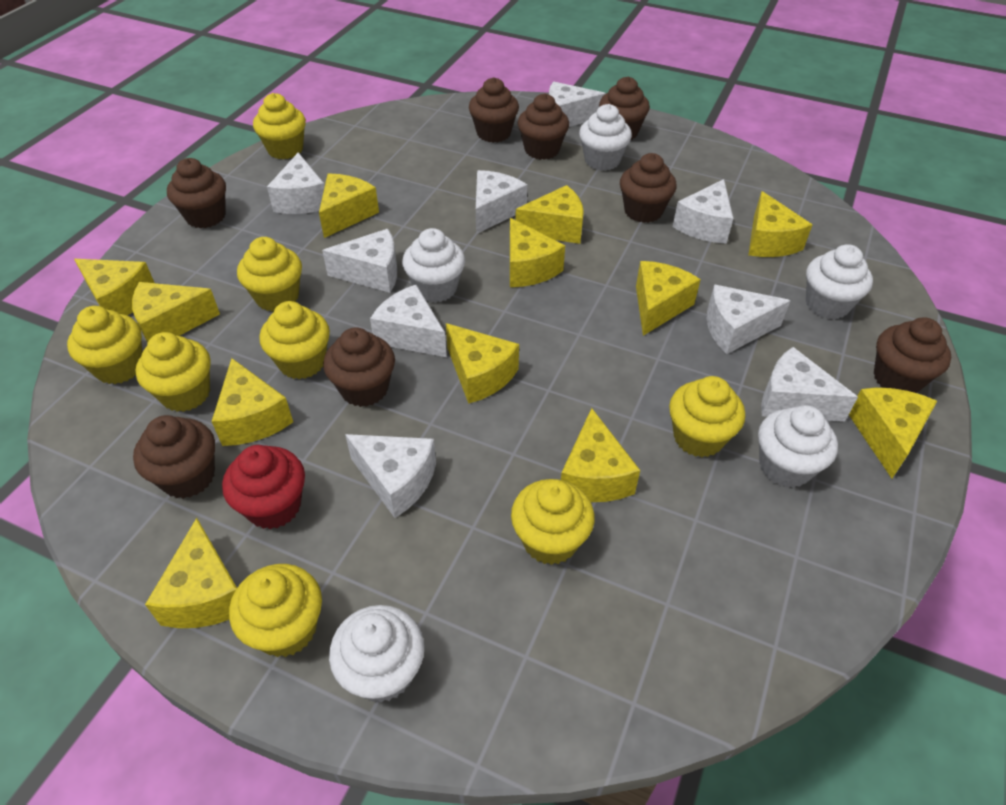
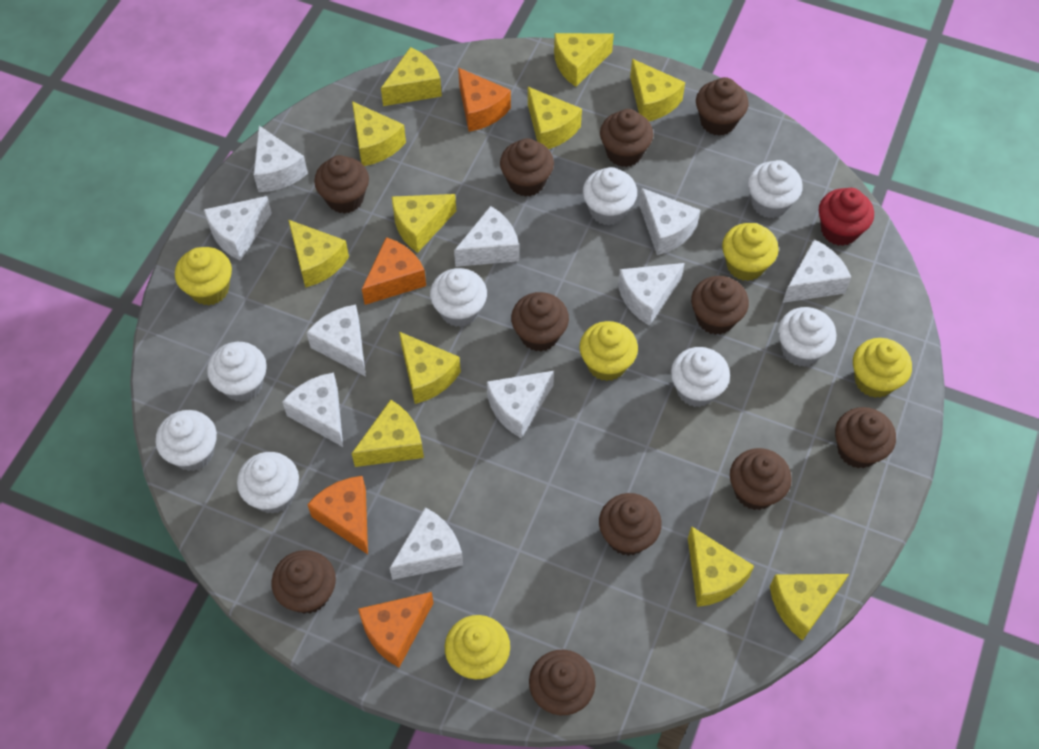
brown cupcake: [133,415,215,499] [167,158,226,228] [323,327,395,407] [469,77,519,143] [518,94,569,160] [599,76,650,140] [620,153,677,223] [874,318,951,393] = 8 -> [271,550,336,614] [314,155,369,214] [500,138,554,197] [511,292,569,351] [529,650,596,715] [599,493,662,556] [600,109,653,167] [691,276,749,335] [696,77,748,136] [730,448,792,510] [835,407,896,469] = 11
orange cheese: none = 0 -> [307,476,368,554] [358,592,434,668] [362,237,426,305] [458,68,511,132] = 4
white cheese: [267,153,325,214] [322,229,397,293] [345,434,436,518] [370,285,447,357] [476,170,527,234] [549,82,606,127] [673,179,733,244] [707,285,791,354] [761,347,858,422] = 9 -> [204,196,272,261] [254,126,308,192] [282,373,343,447] [306,305,366,377] [389,507,463,580] [454,206,519,267] [487,371,554,438] [618,263,685,326] [639,188,700,255] [782,239,851,303] = 10
white cupcake: [329,605,424,702] [402,228,465,303] [579,104,632,171] [758,405,838,488] [806,244,873,319] = 5 -> [156,410,217,471] [207,342,267,402] [237,452,299,514] [430,268,487,327] [583,167,637,225] [671,347,730,407] [748,160,803,218] [778,307,837,367] = 8
yellow cheese: [74,259,154,316] [132,282,220,343] [145,518,237,628] [211,358,293,446] [319,174,379,238] [446,323,519,404] [510,218,565,287] [515,185,584,244] [561,408,640,502] [636,261,701,336] [748,191,813,257] [849,388,937,478] = 12 -> [288,220,349,288] [351,400,424,467] [352,101,406,166] [381,47,442,106] [392,194,456,253] [399,332,461,404] [528,87,582,149] [554,33,614,87] [630,59,685,121] [688,526,754,607] [770,574,849,641] = 11
yellow cupcake: [67,306,143,384] [135,332,210,412] [229,564,322,657] [237,237,302,312] [253,93,306,159] [259,301,330,379] [511,479,595,565] [669,376,745,457] = 8 -> [175,247,232,306] [445,615,510,680] [579,321,638,381] [722,223,779,281] [853,338,912,398] = 5

